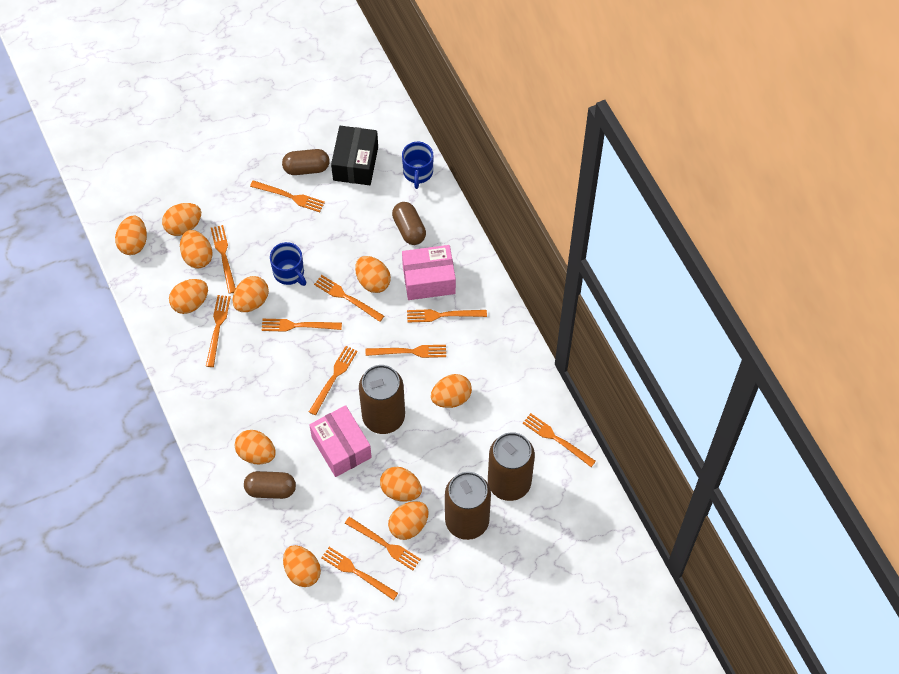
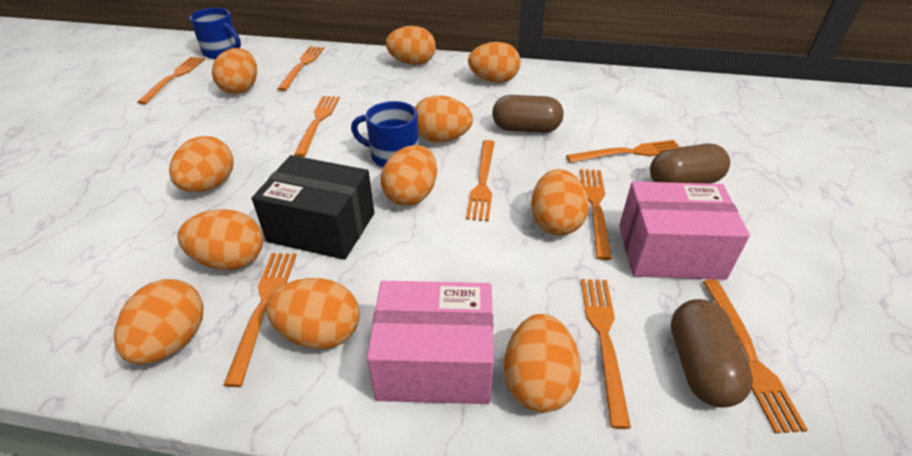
brown can: [359,365,405,434] [445,472,491,540] [488,432,535,501] = 3 -> none = 0
orange fork: [206,295,231,367] [211,225,236,294] [250,180,325,212] [262,319,342,332] [309,346,358,415] [314,275,384,322] [321,547,398,600] [345,517,421,570] [366,345,446,358] [407,309,487,323] [523,413,596,467] = 11 -> [137,57,205,105] [223,253,296,387] [277,46,324,91] [294,96,340,157] [466,140,495,221] [566,140,680,163] [580,169,612,260] [581,279,631,429] [703,279,808,433] = 9

